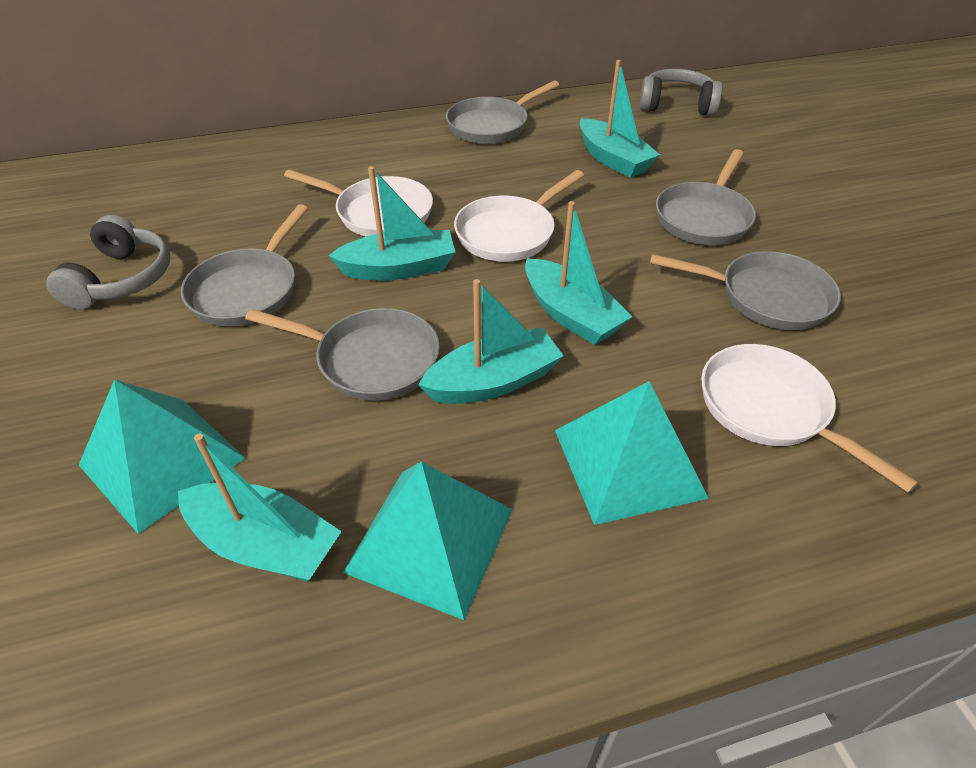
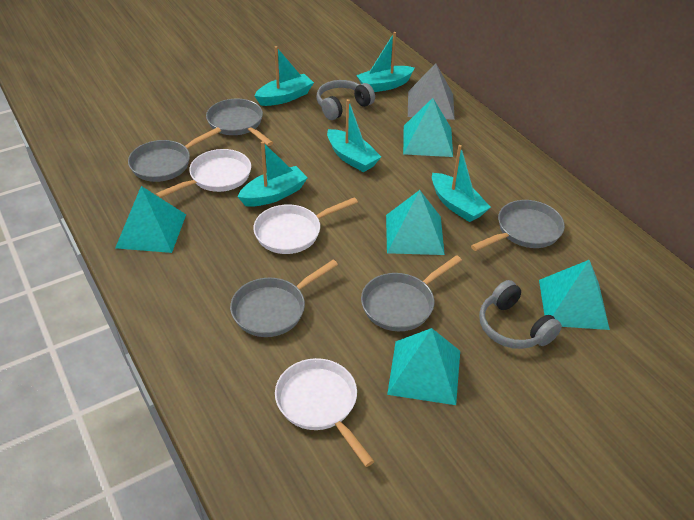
grey pyramid: none = 0 -> [408,63,455,120] = 1
turquoise pyramid: [79,379,245,534] [343,462,513,620] [555,381,709,525] = 3 -> [115,186,186,253] [386,190,445,255] [387,328,460,405] [403,98,453,157] [539,260,610,330] = 5

